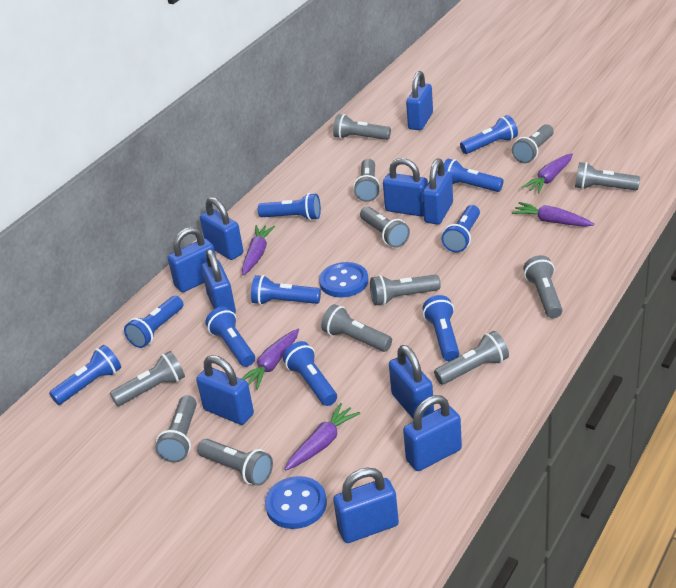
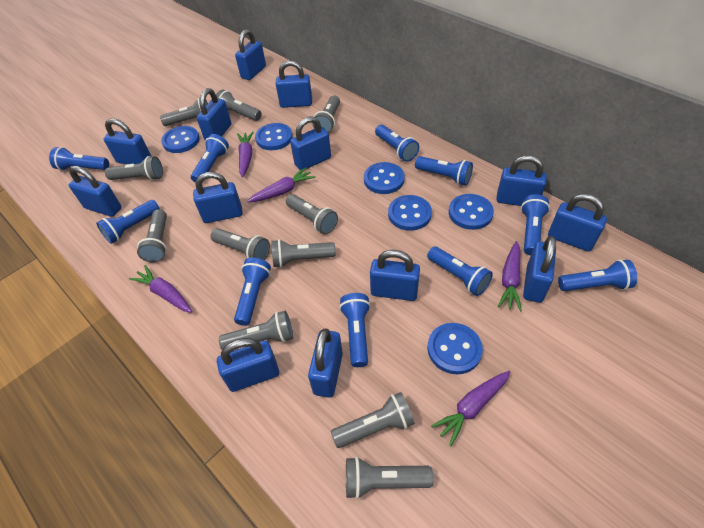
blue button: [265,476,327,529] [319,262,368,297] = 2 -> [161,126,200,153] [255,123,293,150] [364,162,405,194] [388,195,432,231] [427,323,483,374] [449,194,494,230] = 6
blue padlock: [168,227,216,292] [196,355,254,425] [200,197,243,260] [201,249,236,314] [333,467,399,543] [383,158,428,217] [389,345,434,418] [403,395,462,471] [406,71,433,130] [423,159,453,225] = 10 -> [69,166,122,217] [104,118,152,164] [193,172,243,223] [197,88,231,140] [217,338,279,392] [235,29,266,80] [276,60,312,108] [290,116,331,170] [308,328,343,398] [370,250,420,301] [496,155,547,206] [523,236,556,303] [548,194,607,252] = 13
grey flashlight: [110,351,185,406] [155,395,197,462] [197,439,273,486] [321,304,392,352] [333,114,391,140] [353,159,381,202] [360,207,410,248] [370,275,441,306] [434,331,509,385] [512,124,554,163] [523,255,563,318] [575,162,640,190] = 12 -> [105,156,163,181] [137,209,167,263] [160,98,208,126] [210,228,270,260] [216,90,262,121] [219,311,293,350] [271,239,336,268] [286,194,338,234] [312,96,340,133] [331,392,415,448] [346,456,433,499] = 11

